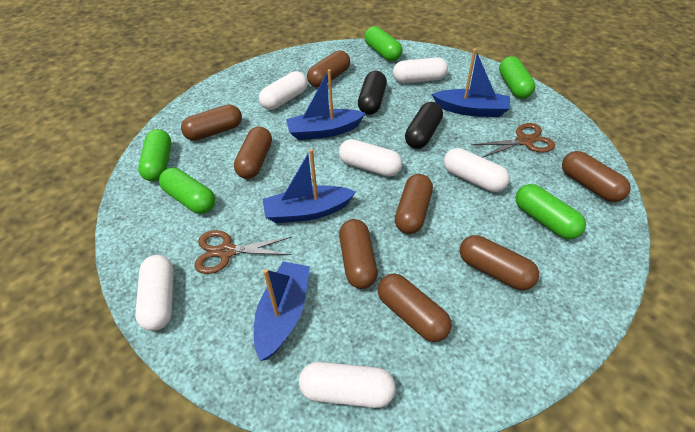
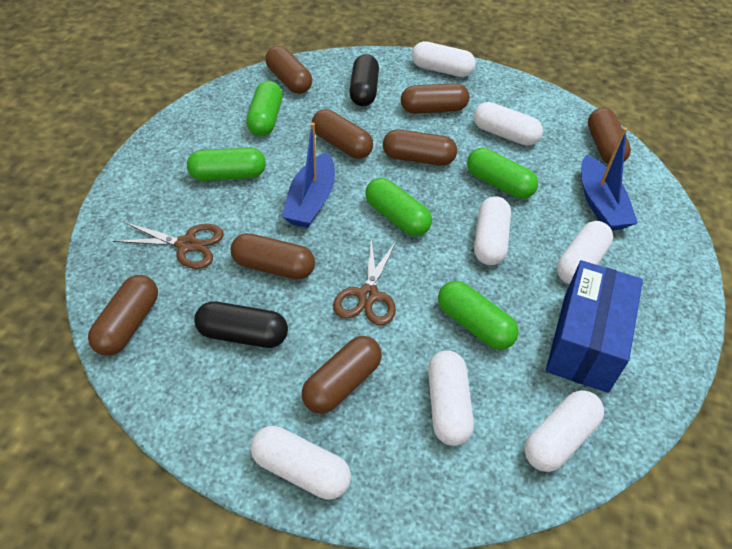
blue boat: [254,261,310,361] [263,149,356,223] [286,69,366,140] [432,49,510,117] = 4 -> [282,123,335,228] [581,127,638,230] = 2
blue box: none = 0 -> [546,260,643,393] = 1
white capsule: [135,255,173,331] [259,71,307,110] [299,362,396,408] [339,139,402,177] [393,57,448,83] [444,148,509,192] = 6 -> [251,426,351,500] [412,41,476,77] [428,350,474,446] [474,102,543,146] [474,196,511,265] [524,390,604,472] [557,221,613,284] = 7

